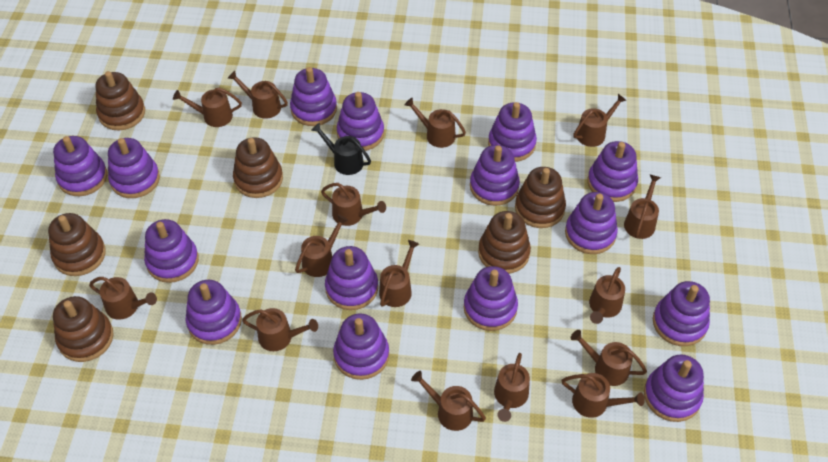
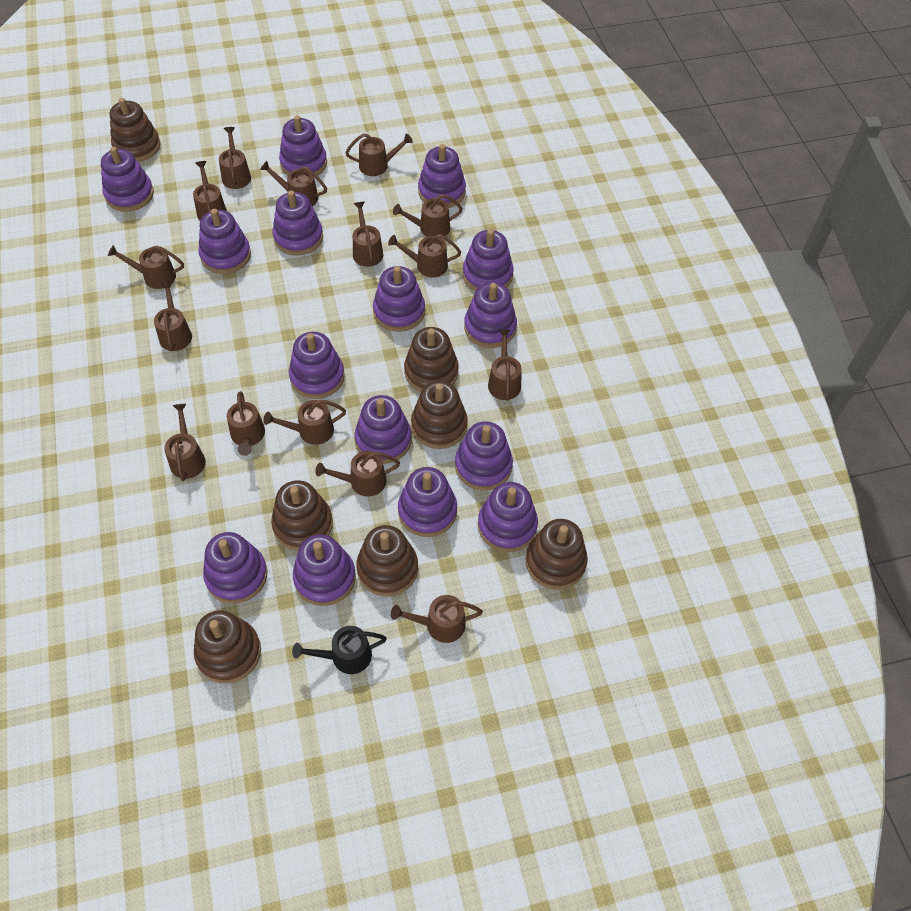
brown stacking toy: [48,213,106,276] [53,296,114,362] [95,71,145,130] [233,137,283,198] [478,211,531,274] [515,167,566,228] = 6 -> [110,98,161,162] [194,610,261,684] [271,480,333,551] [356,525,418,597] [404,327,458,392] [411,381,468,449] [526,519,588,590] = 7

